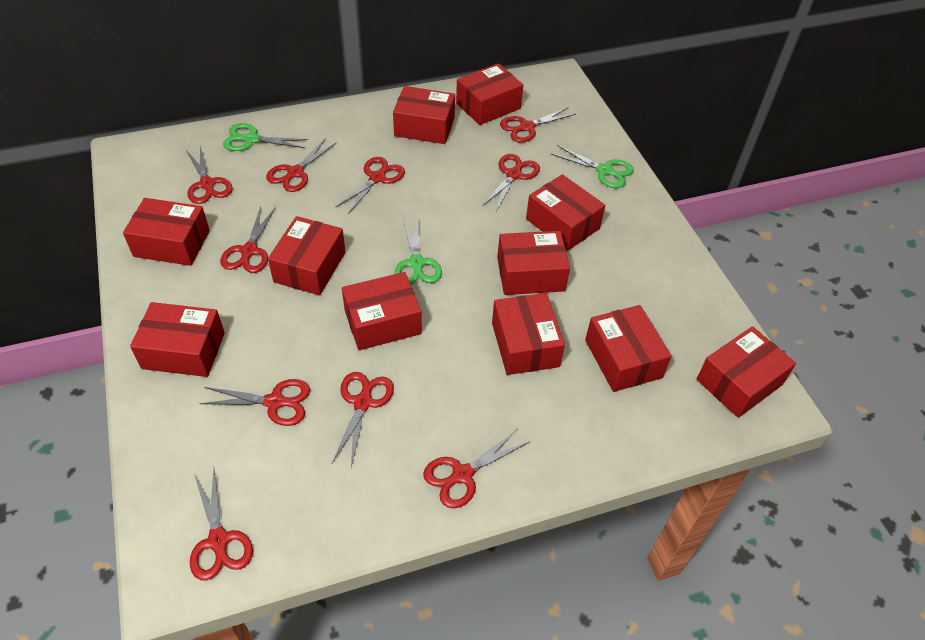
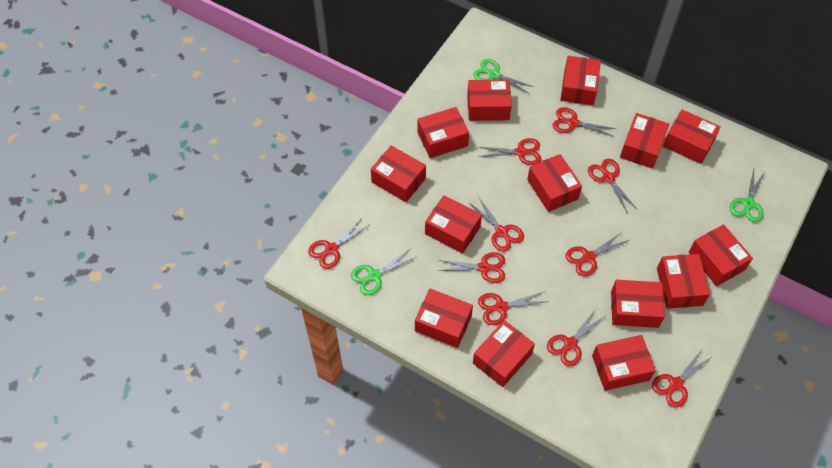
red box: [123,198,210,266] [130,302,225,377] [268,216,345,295] [342,272,422,350] [393,86,455,144] [456,63,523,125] [492,293,565,375] [497,231,570,295] [526,174,605,251] [585,305,672,392] [697,326,796,418] = 11 -> [371,145,426,202] [415,289,473,348] [418,107,469,158] [425,195,482,254] [467,80,512,121] [473,320,535,387] [527,154,582,212] [560,56,601,105] [592,335,656,391] [611,280,665,328] [620,113,669,169] [657,254,710,309] [663,110,721,164] [689,224,753,286] = 14

